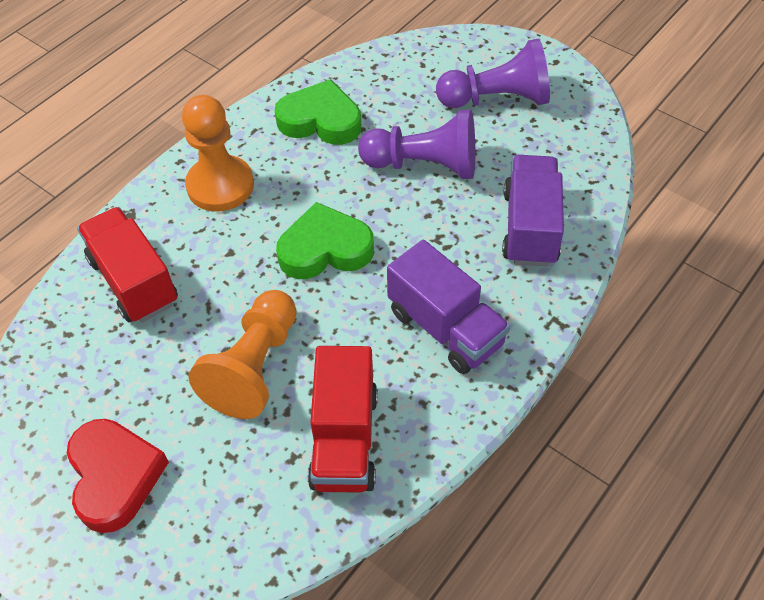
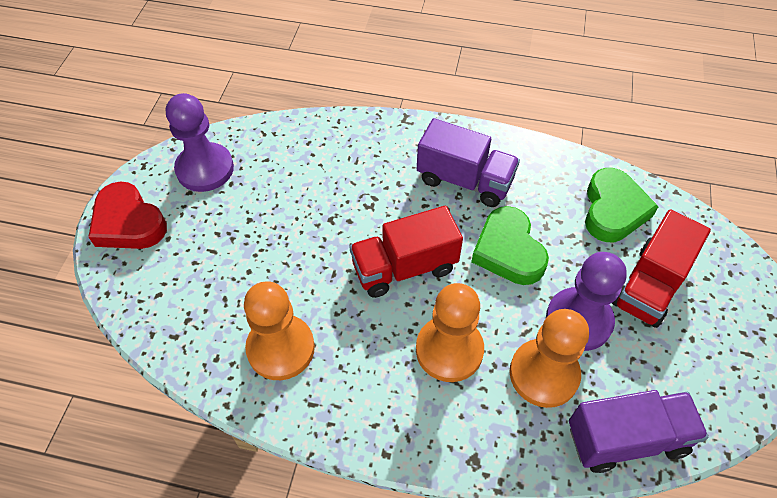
orange pawn: [182,95,254,212] [188,290,297,419] = 2 -> [244,281,315,380] [416,283,484,382] [510,309,589,408] = 3

